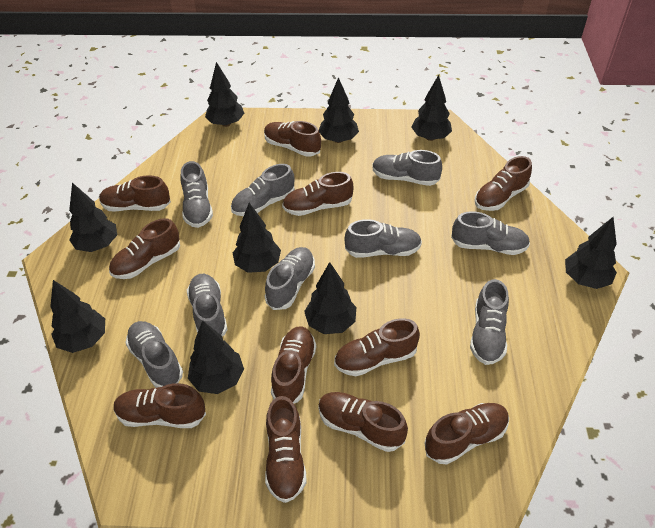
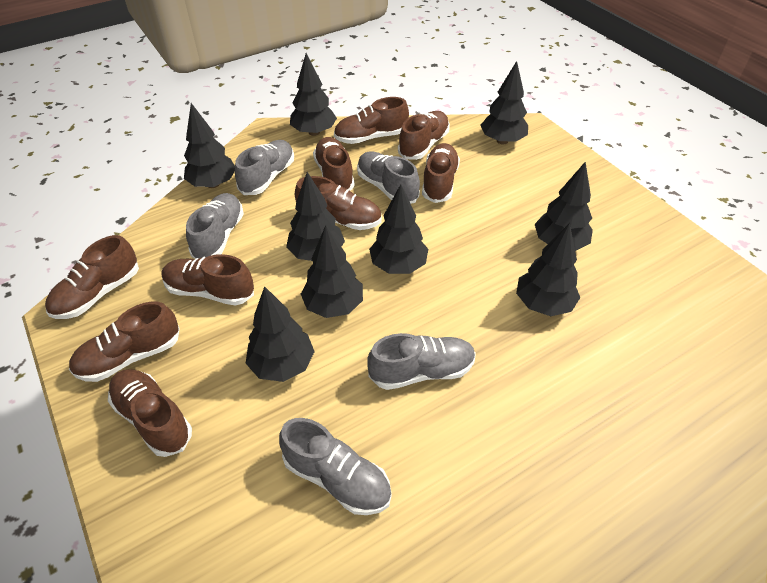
brown shoe: [99,175,171,211] [109,218,180,279] [114,383,206,428] [264,121,321,157] [265,396,306,503] [271,326,316,403] [282,172,353,216] [318,392,408,452] [334,318,420,376] [425,403,509,465] [475,156,532,211] = 11 -> [45,235,139,319] [69,301,180,382] [108,369,192,457] [162,254,254,306] [295,176,382,230] [313,137,355,191] [334,97,409,144] [398,111,450,160] [422,143,460,203] = 9
grey shoe: [126,321,183,388] [180,161,213,228] [187,274,228,337] [231,164,295,216] [265,247,315,310] [344,219,422,258] [372,150,442,186] [451,212,530,255] [470,279,509,365] = 9 -> [186,193,244,259] [235,140,294,195] [279,418,391,515] [357,152,420,204] [367,333,476,390] = 5

